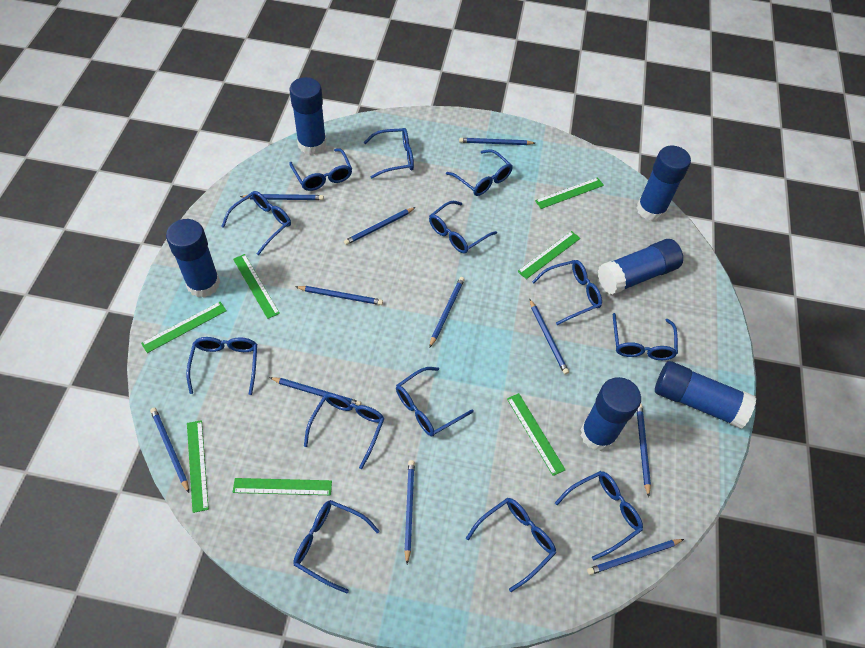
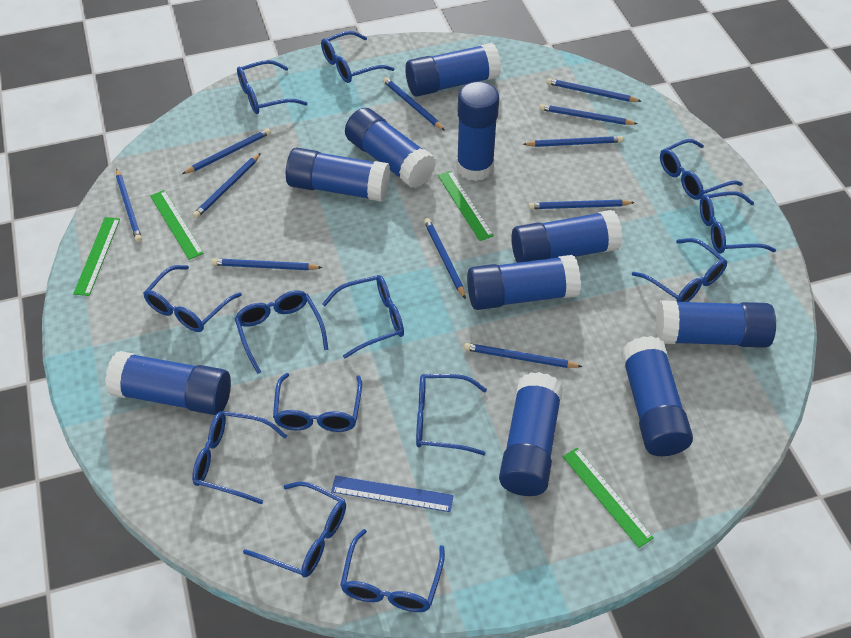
blue glue stick: [166,219,220,297] [290,77,327,155] [580,377,641,451] [598,239,683,295] [637,146,691,221] [655,361,756,429] = 6 -> [105,351,231,415] [286,147,390,202] [345,108,436,188] [405,43,501,97] [456,82,499,181] [467,255,581,310] [499,372,563,496] [511,210,623,263] [621,336,693,456] [656,300,776,348] = 10
blue ruler: none = 0 -> [331,476,454,512] = 1
green ruler: [141,302,227,353] [187,420,209,513] [233,254,280,319] [233,478,332,495] [507,393,566,476] [517,231,580,279] [535,177,604,209] = 7 -> [73,217,120,296] [150,190,204,260] [438,171,494,241] [562,448,654,548] = 4

